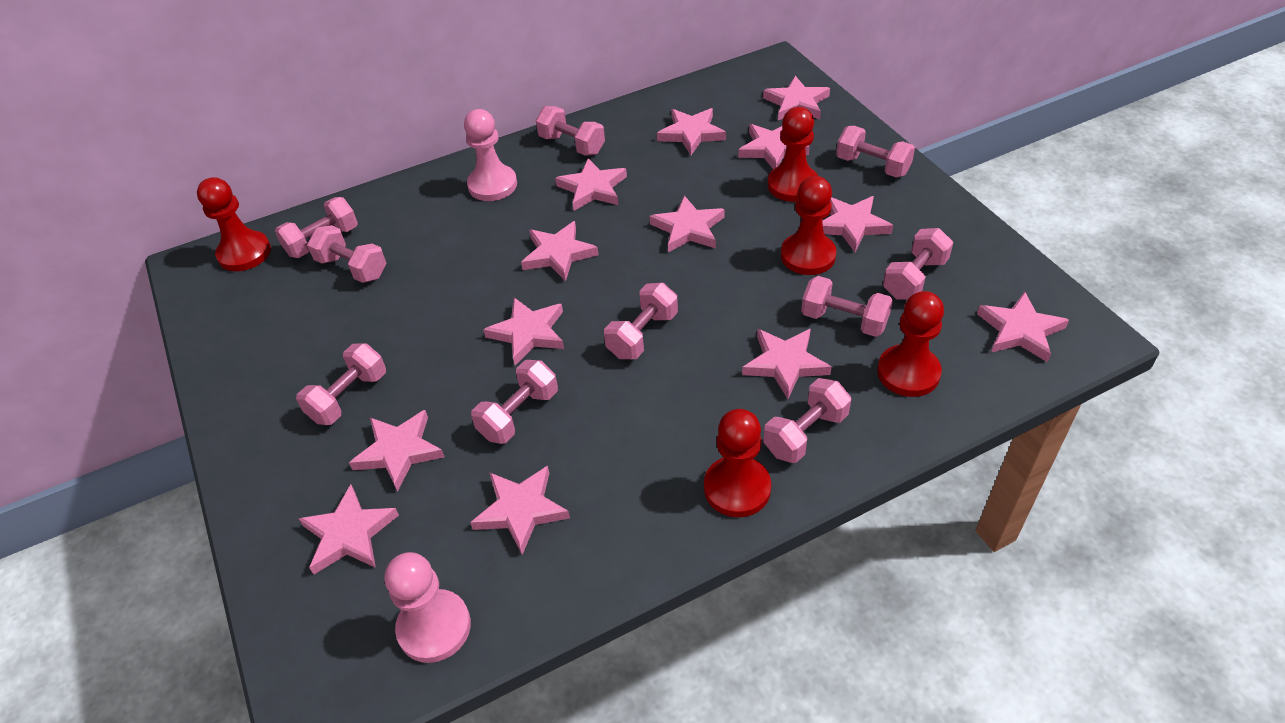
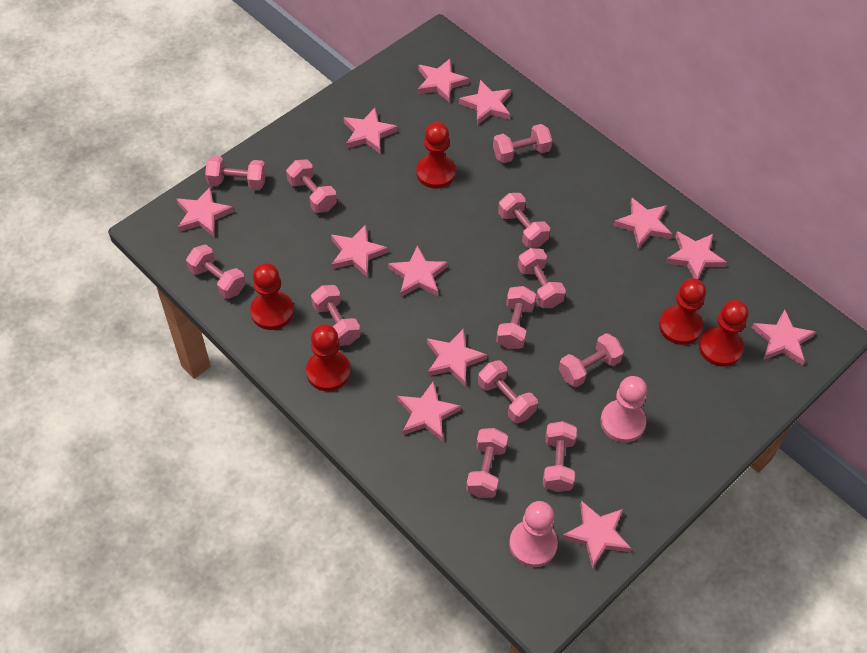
pink dumbbell: [275,197,358,258] [296,343,386,425] [307,225,386,283] [471,360,558,444] [536,106,605,156] [604,283,678,359] [764,378,851,463] [801,276,893,337] [836,126,915,178] [883,228,953,299] = 10 -> [186,245,246,299] [205,156,266,190] [286,160,337,213] [311,285,361,346] [466,428,508,498] [478,360,538,423] [493,124,552,163] [496,286,536,349] [498,193,550,248] [518,248,566,308] [543,421,577,492] [559,333,624,387] = 12
pink star: [299,484,399,574] [349,410,444,492] [470,466,570,555] [483,298,564,365] [521,221,599,281] [555,158,627,211] [650,195,725,253] [657,108,726,155] [738,124,810,169] [742,329,832,399] [763,76,830,120] [822,196,893,252] [977,292,1069,362] = 13 -> [176,187,234,237] [331,225,388,277] [344,108,398,153] [388,245,448,297] [397,381,461,442] [417,59,469,103] [427,328,487,386] [459,80,512,125] [562,501,632,569] [613,198,672,248] [666,231,727,279] [752,309,816,365] = 12

